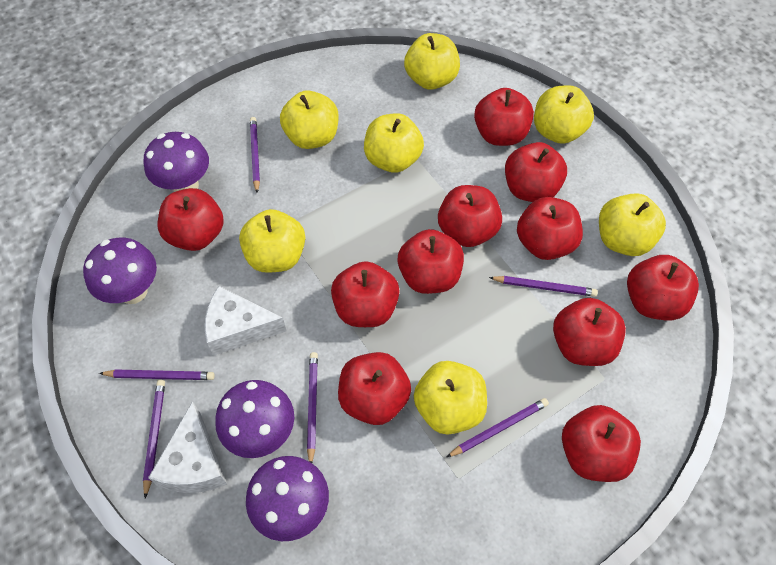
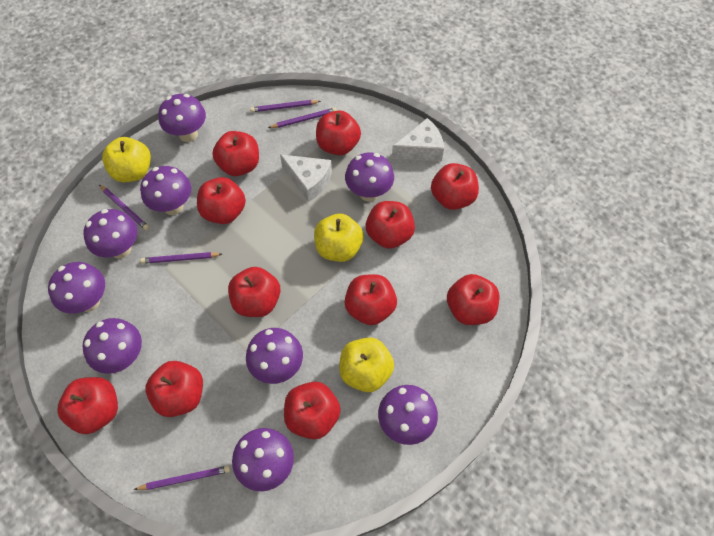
purple mushroom: [83,238,157,304] [144,132,209,192] [215,380,294,458] [246,456,329,541] = 4 -> [48,262,105,314] [82,318,142,374] [83,209,138,259] [140,166,191,215] [158,94,206,142] [232,428,294,491] [246,328,303,384] [345,152,394,201] [378,385,438,445] = 9
purple pencil: [99,369,215,380] [143,380,165,498] [250,117,260,193] [307,352,318,463] [447,398,549,457] [489,276,598,297] = 6 -> [99,185,149,230] [134,466,230,490] [140,252,222,264] [250,100,321,112] [268,108,337,128] = 5
yellow apple: [239,209,305,273] [280,90,339,149] [364,113,424,173] [404,33,460,90] [414,361,487,435] [534,85,594,144] [599,193,666,256] = 7 -> [102,137,151,182] [314,214,364,262] [339,337,394,392] = 3

